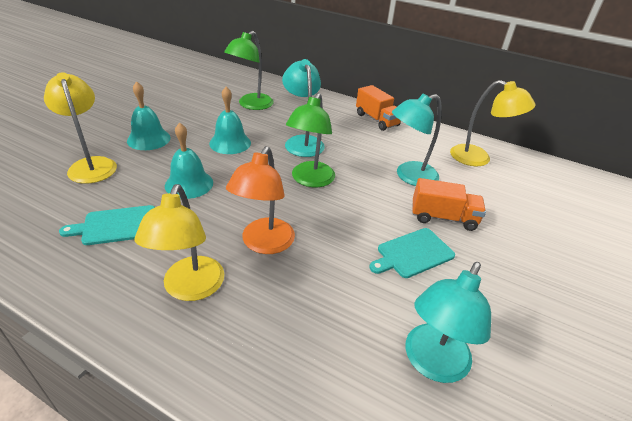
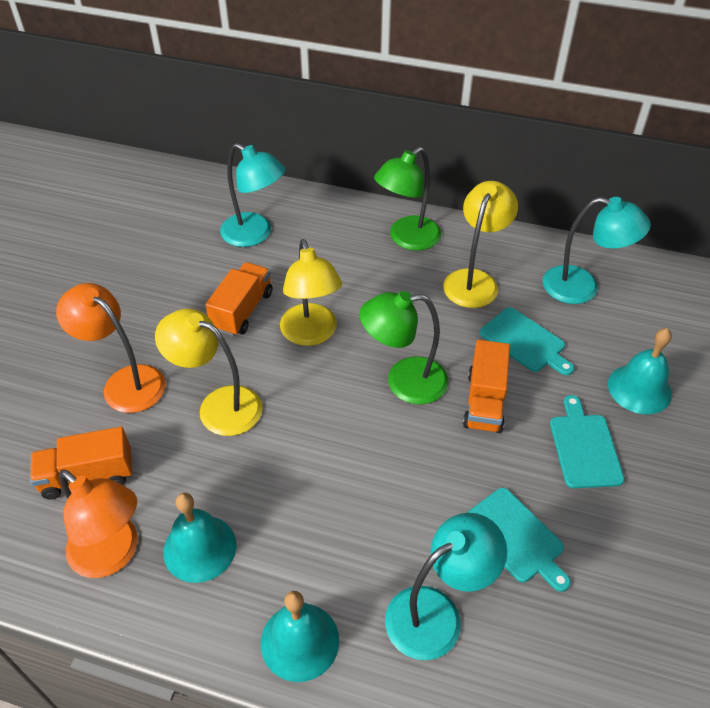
orange lamp: [226,146,295,254] = 1 -> [56,283,166,413] [59,469,138,578] = 2
orange truck: [356,85,401,131] [412,178,486,231] = 2 -> [30,427,132,499] [206,262,272,336] [463,340,510,433] = 3
turquoise cutting board: [59,205,155,245] [369,228,455,278] = 2 -> [466,488,571,592] [480,307,574,375] [550,395,624,488] = 3

